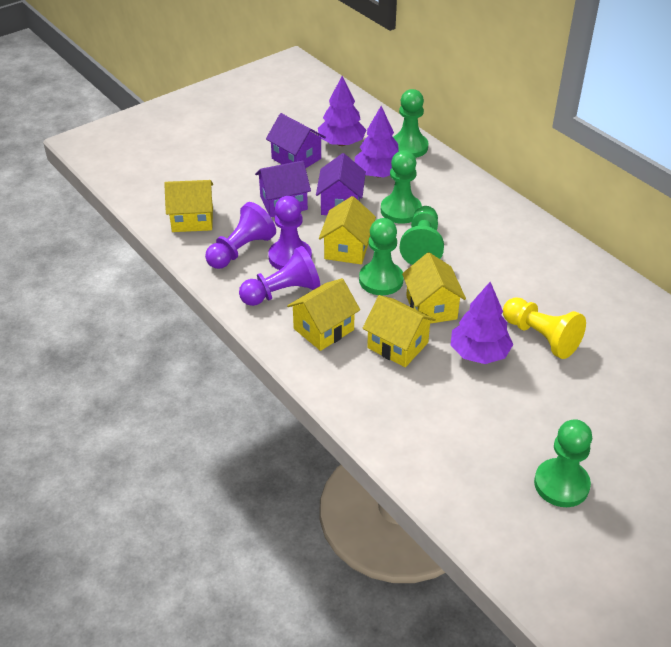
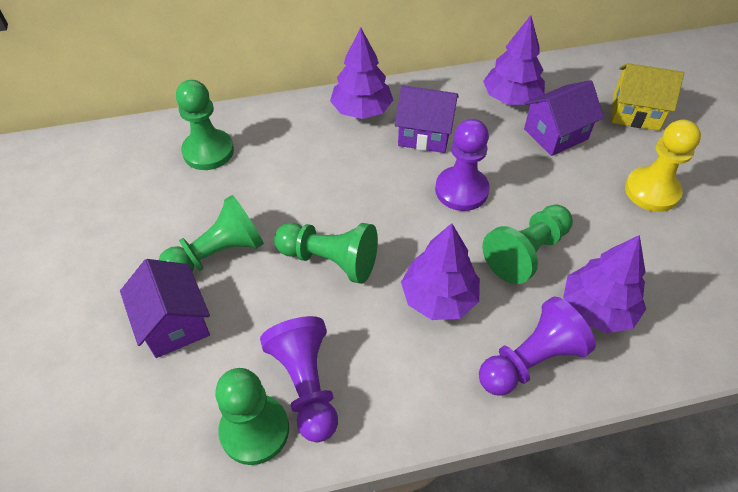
purple tree: [318,76,366,146] [355,106,399,177] [451,282,513,364] = 3 -> [330,28,393,119] [401,223,480,320] [483,15,545,105] [563,235,646,333] = 4
yellow house: [164,180,213,232] [287,278,360,351] [319,196,376,265] [363,295,436,367] [402,252,466,324] = 5 -> [612,63,684,131] = 1

